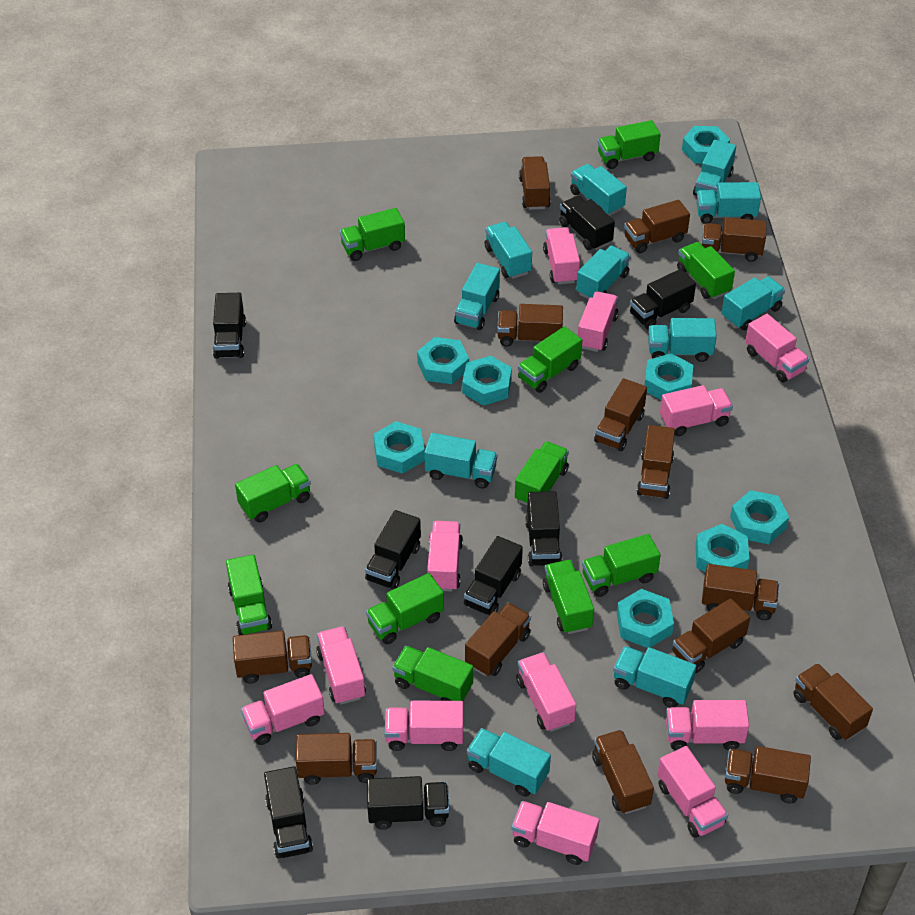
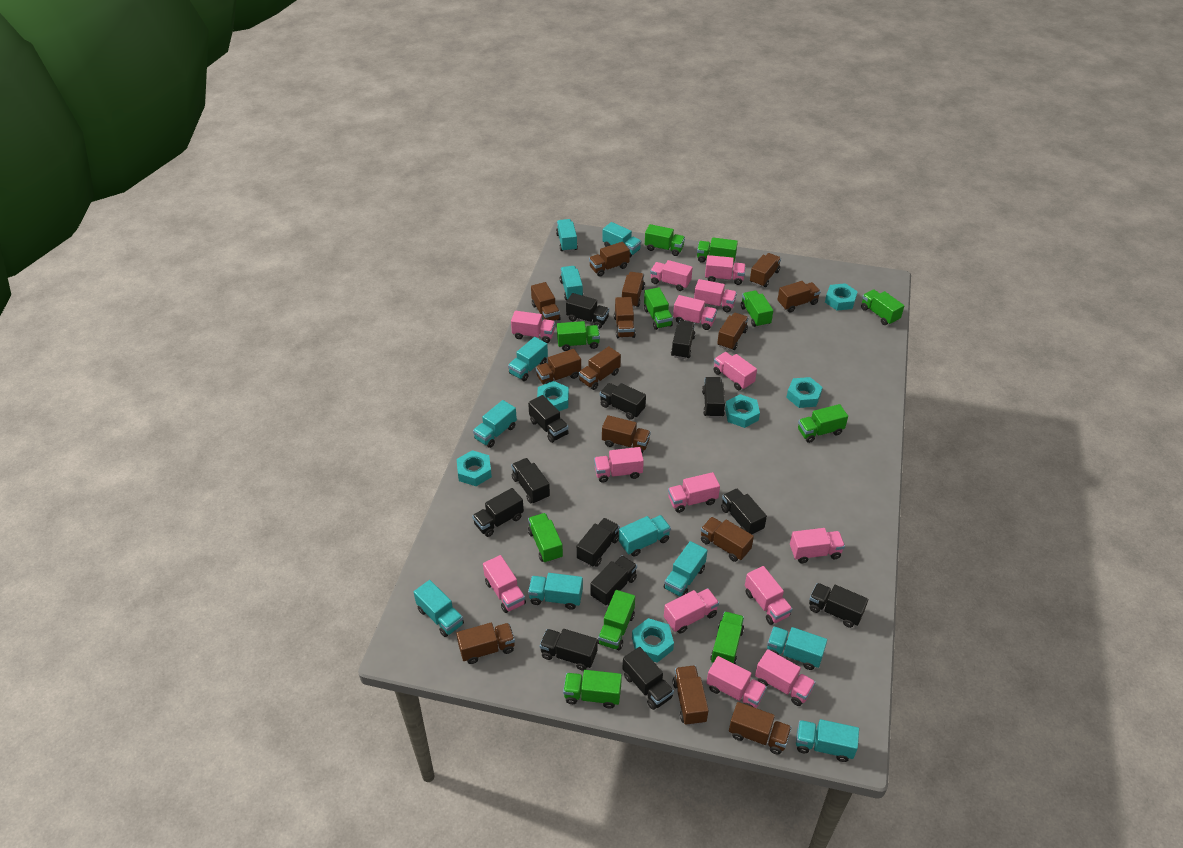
black truck: [213,293,246,359] [264,766,313,859] [365,510,421,589] [367,776,449,830] [464,536,523,616] [525,491,562,566] [559,196,615,250] [630,269,696,329] = 8 -> [472,488,524,537] [511,458,550,504] [528,395,569,443] [540,629,597,671] [566,293,609,329] [577,518,620,567] [590,556,637,606] [600,383,646,420] [622,647,674,710] [671,320,695,359] [702,377,725,418] [721,488,767,535] [809,583,868,628] = 13
pink truck: [241,674,325,745] [316,626,366,704] [384,701,463,751] [427,521,463,592] [511,801,599,865] [516,652,576,732] [543,227,580,284] [578,291,619,352] [657,746,728,838] [660,385,733,436] [666,700,749,750] [745,314,809,383] = 12 -> [483,555,526,613] [511,311,555,343] [594,447,644,483] [650,260,693,291] [664,588,719,634] [668,472,720,513] [673,295,717,330] [694,279,737,312] [705,255,746,285] [706,656,767,708] [713,352,757,390] [745,566,792,625] [755,649,816,706] [790,528,845,563] = 14
turquoise nut: [374,421,425,474] [417,337,469,384] [462,356,512,406] [617,589,674,648] [644,353,693,400] [682,126,730,163] [695,524,749,572] [730,490,789,544] = 8 -> [457,450,492,486] [537,381,569,411] [632,618,674,663] [725,394,760,428] [786,377,823,408] [825,283,858,311] = 6

